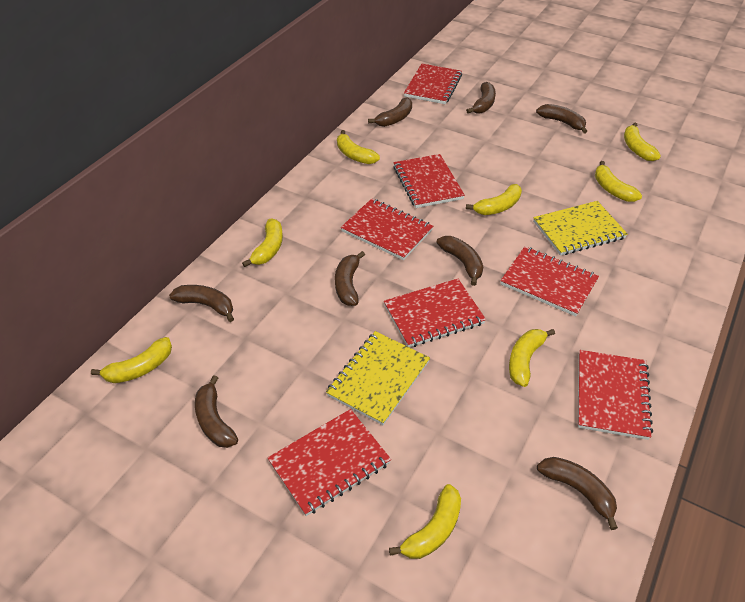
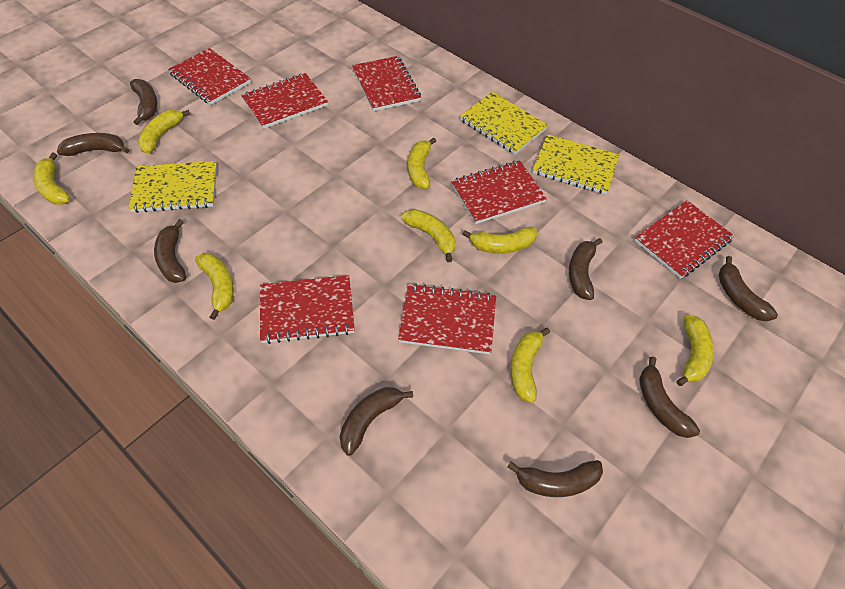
yellow notebook: [326,331,430,425] [533,201,628,256] = 2 -> [128,161,217,213] [460,92,548,154] [533,134,619,195] = 3

